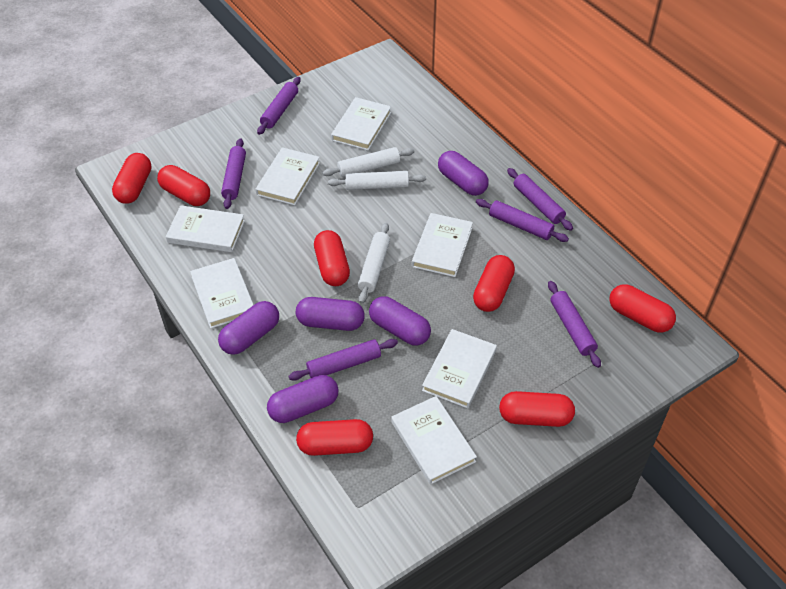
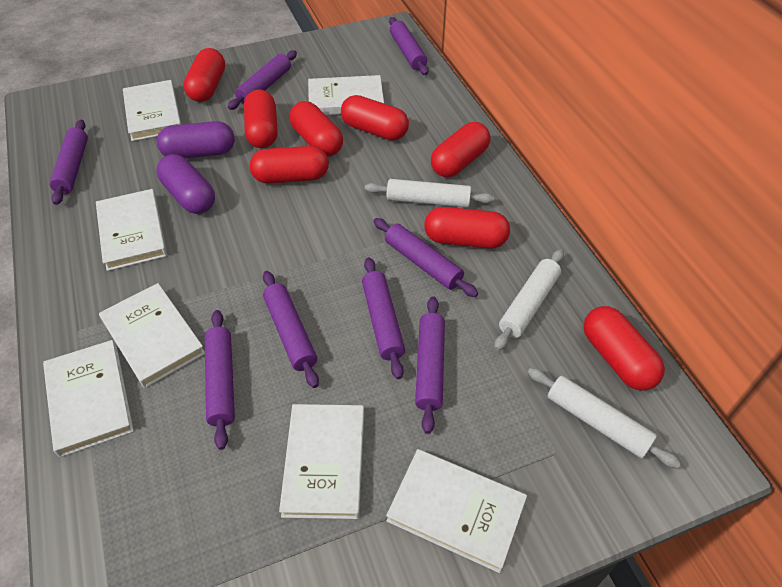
purple capsule: [218,301,279,355] [267,375,338,423] [296,297,365,331] [369,297,431,346] [438,151,489,196] = 5 -> [157,121,235,158] [157,154,215,214] = 2
purple rolling pin: [221,138,246,209] [257,77,301,135] [289,339,398,381] [476,199,569,242] [507,168,573,231] [548,281,601,368] = 6 -> [49,120,88,205] [205,310,235,450] [228,50,297,110] [263,271,319,388] [362,257,405,379] [373,218,478,297] [389,17,428,75] [415,296,445,434] = 8
red capsule: [112,153,152,204] [157,165,210,206] [296,419,373,456] [314,230,350,286] [473,255,515,312] [499,391,575,427] [609,284,676,333] = 7 -> [183,48,225,102] [244,90,278,148] [250,146,329,184] [290,101,343,157] [341,95,409,140] [424,207,510,248] [431,122,490,177] [583,306,665,391] = 8

